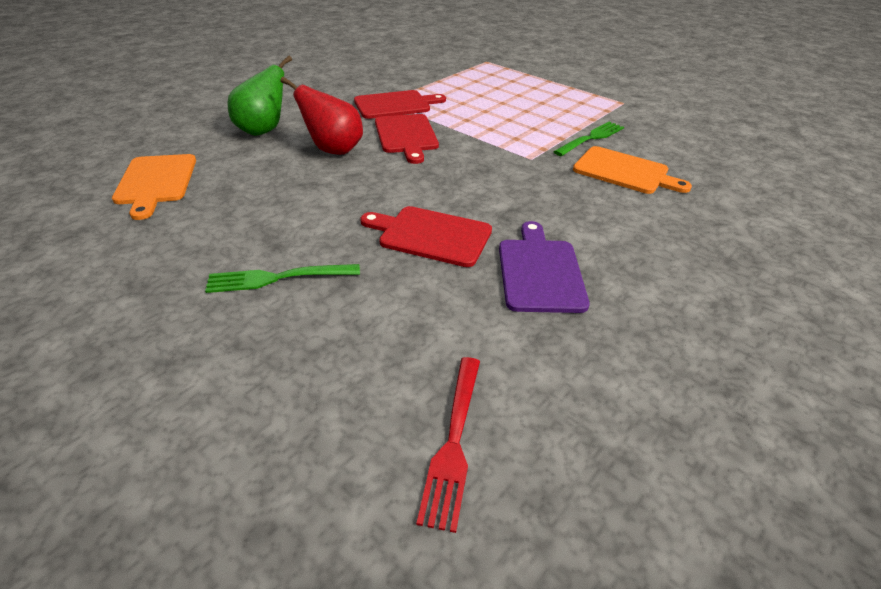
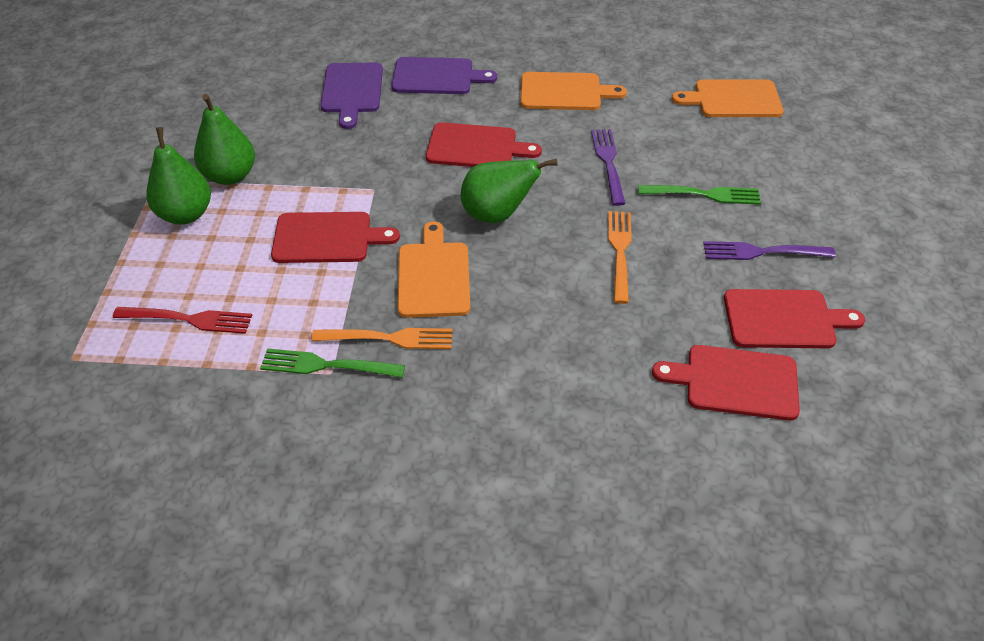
green pear: [228,56,292,136] = 1 -> [146,127,211,224] [194,94,255,185] [461,158,558,223] = 3
orange cutting board: [112,154,196,220] [573,146,692,194] = 2 -> [398,221,470,318] [521,72,627,110] [672,80,784,117] = 3
orange fork: none = 0 -> [311,328,453,349] [608,211,632,304] = 2
purple cutting board: [499,221,590,313] = 1 -> [320,63,383,129] [392,57,497,94] = 2
purple fork: none = 0 -> [591,129,625,206] [703,241,836,260] = 2
red cutting board: [354,90,446,119] [360,206,492,267] [375,114,439,164] = 3 -> [271,212,400,263] [426,122,542,167] [652,345,800,421] [724,289,865,348] = 4
red pear: [281,77,363,155] = 1 -> none = 0

